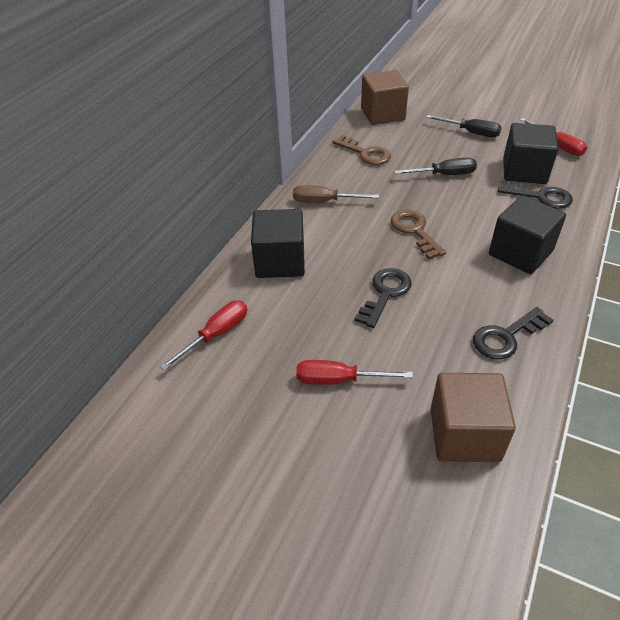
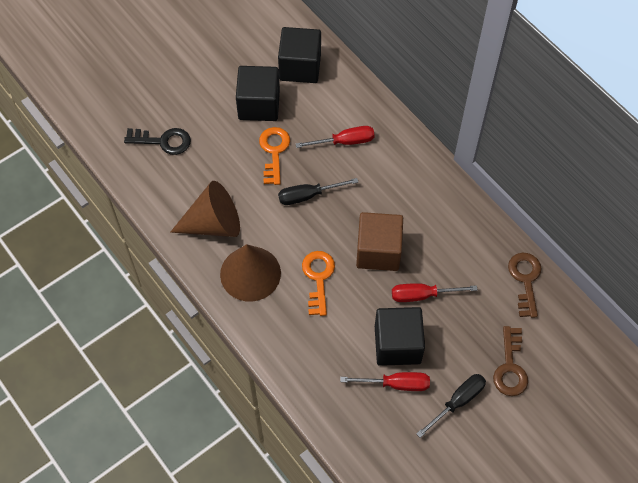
black key: [354,268,412,328] [473,307,553,359] [498,180,573,209] = 3 -> [124,128,191,155] = 1
brown cone: none = 0 -> [170,181,240,237] [220,244,281,302] = 2
brown cube: [361,70,409,125] [431,373,516,462] = 2 -> [356,212,403,271] = 1
brown screwdriver: [293,185,379,203] = 1 -> none = 0
orange key: none = 0 -> [259,127,290,185] [302,251,335,316] = 2

